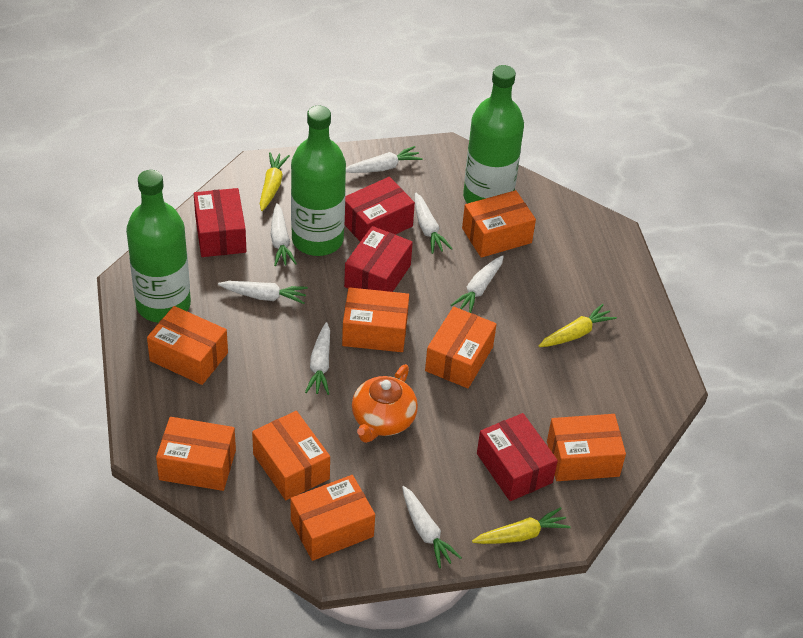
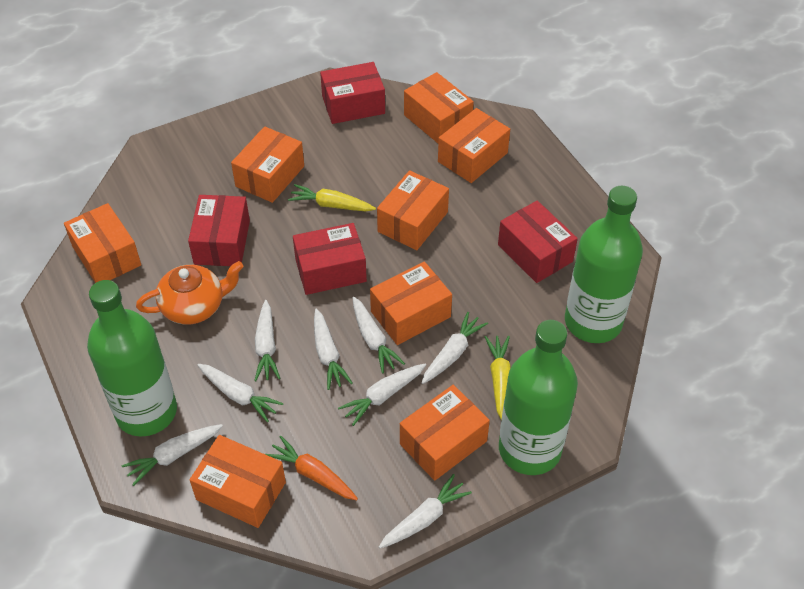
orange carrot: none = 0 -> [265,436,358,500] = 1
white carrot: [218,281,308,304] [271,203,297,266] [305,322,330,395] [346,146,423,173] [402,486,462,568] [414,192,453,254] [451,255,504,313] = 7 -> [121,424,223,486] [197,364,283,422] [254,300,280,381] [314,309,352,390] [338,364,426,426] [353,297,405,374] [379,474,472,548] [422,312,488,384] = 8
yellow carrot: [260,152,290,211] [472,507,571,544] [539,304,617,347] = 3 -> [288,184,376,212] [485,336,511,419] = 2

